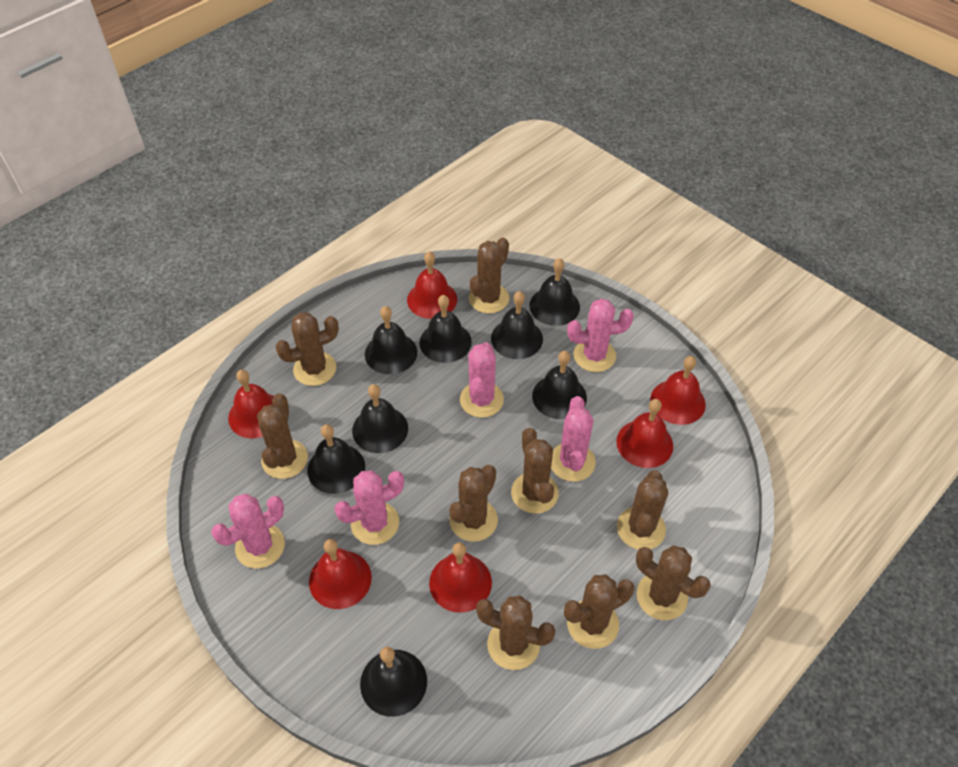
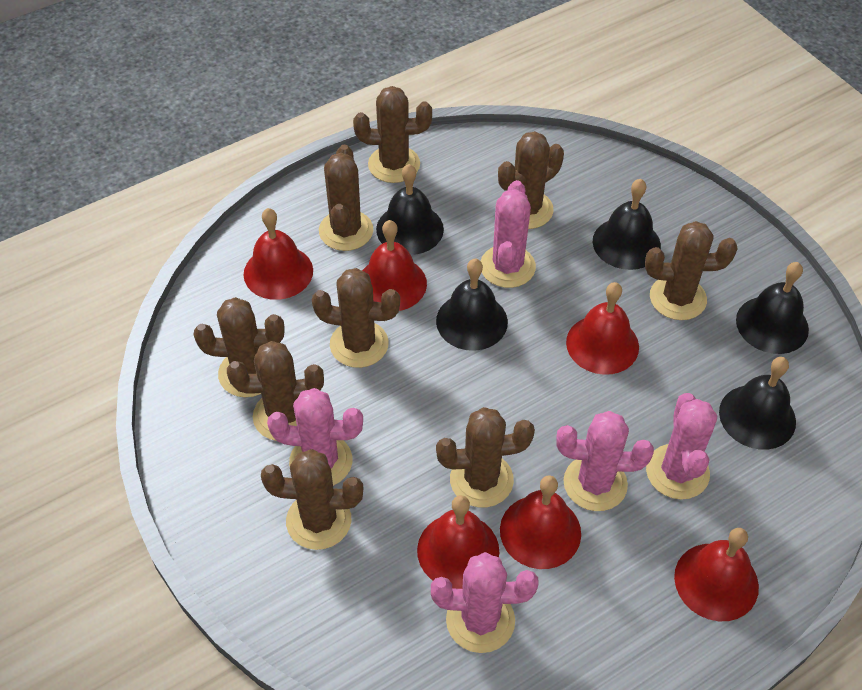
black bell: [307,424,365,494] [352,384,408,453] [360,647,427,717] [365,306,417,374] [419,295,472,363] [491,291,543,359] [529,258,580,326] [532,351,587,419] = 8 -> [376,164,444,255] [436,259,508,351] [593,179,661,270] [719,357,796,450] [736,262,809,354] = 5

